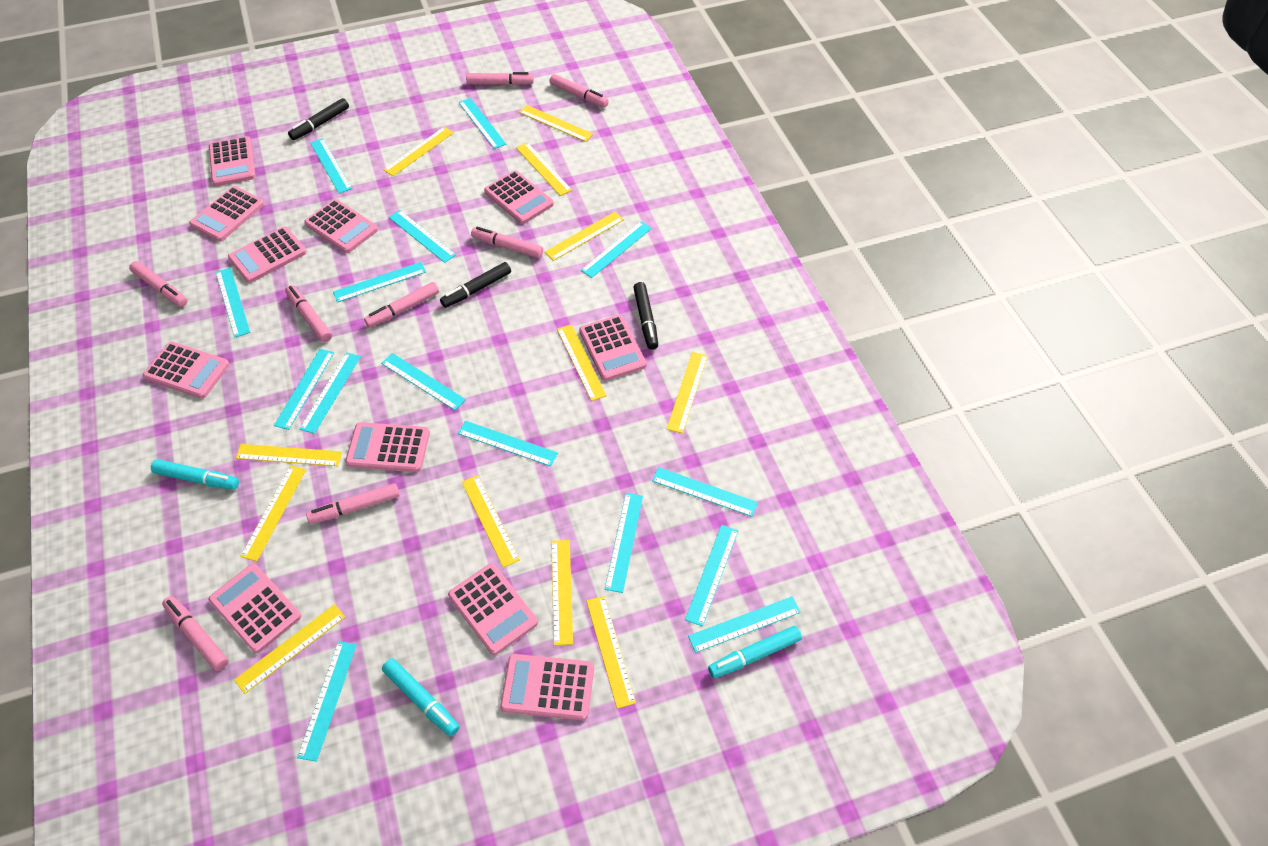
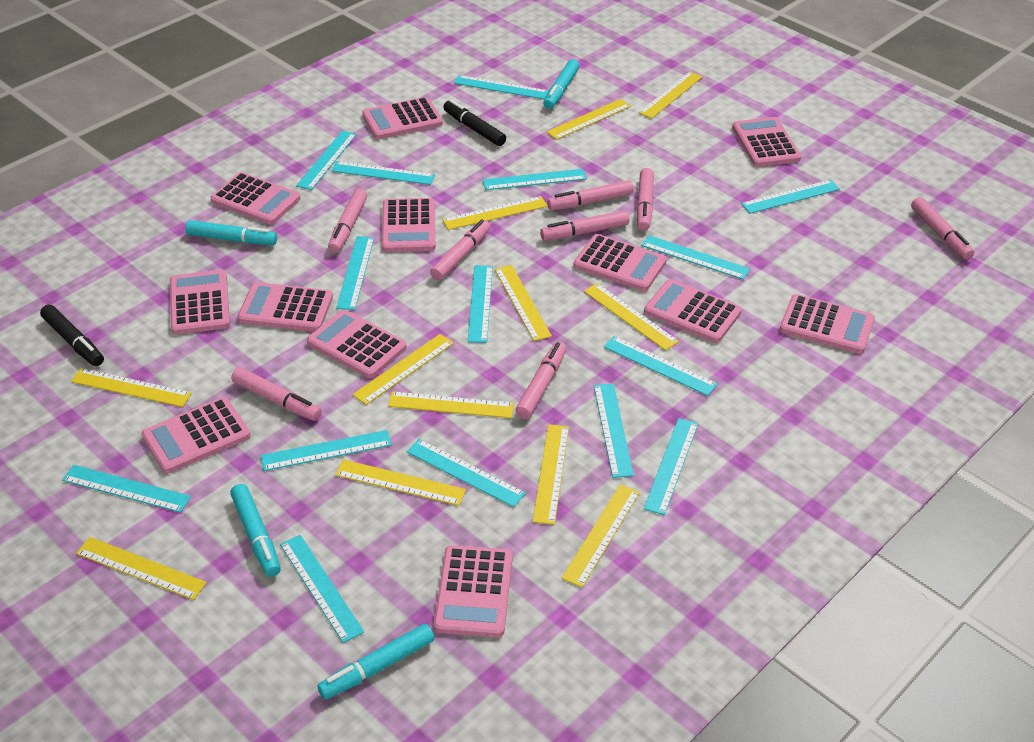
black marker: [288,98,349,140] [440,262,511,308] [633,282,658,350] = 3 -> [40,305,104,366] [443,100,506,146] = 2
pink calculator: [143,342,230,399] [189,186,264,242] [209,136,256,186] [209,564,302,653] [228,226,307,283] [304,199,378,253] [345,422,430,472] [448,563,538,655] [484,170,554,224] [500,654,594,720] [579,315,647,381] = 11 -> [142,397,251,473] [170,270,230,334] [210,172,301,225] [238,282,333,332] [307,310,407,378] [362,97,443,139] [382,198,436,252] [434,545,513,638] [574,234,667,291] [644,279,742,343] [732,117,801,167] [780,294,875,354] = 12
turquoise marker: [151,459,239,490] [382,658,460,737] [708,626,802,678] = 3 -> [185,220,277,245] [230,484,281,577] [317,624,434,699] [543,59,579,109] = 4

